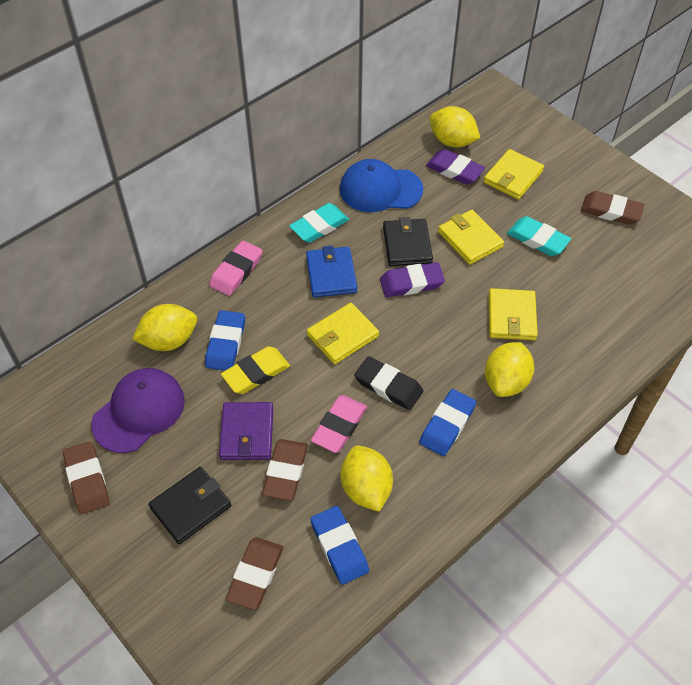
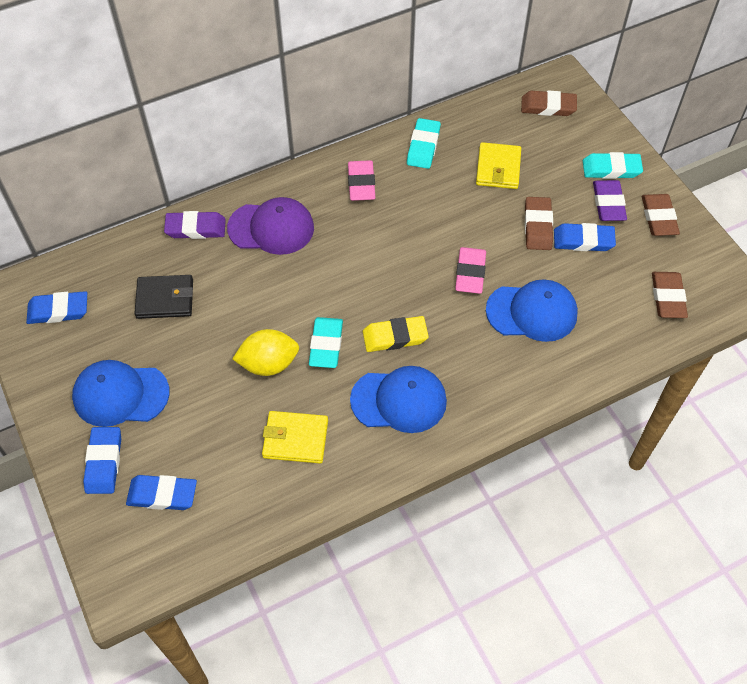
black eraser: [354,356,423,410] = 1 -> none = 0
black wallet: [148,467,231,544] [383,217,433,266] = 2 -> [134,275,193,319] = 1
blue cap: [340,159,423,212] = 1 -> [72,360,170,427] [350,366,447,433] [486,279,578,342] = 3
blue eraser: [205,310,245,370] [310,506,369,585] [419,389,476,456] = 3 -> [26,291,87,324] [83,427,121,494] [126,475,197,510] [554,223,616,251] = 4
blue wallet: [306,246,357,298] = 1 -> none = 0
purple wallet: [219,402,273,460] = 1 -> none = 0
turquoise eraser: [289,203,349,243] [507,216,571,256] = 2 -> [309,317,343,368] [407,118,441,169] [583,152,643,179] = 3
yellow lemon: [132,304,197,351] [341,446,393,512] [430,106,480,148] [485,342,534,397] = 4 -> [233,329,299,376] = 1
yellow wallet: [307,303,379,364] [438,210,504,265] [483,149,544,200] [488,288,538,340] = 4 -> [262,411,328,464] [476,142,521,189] = 2

